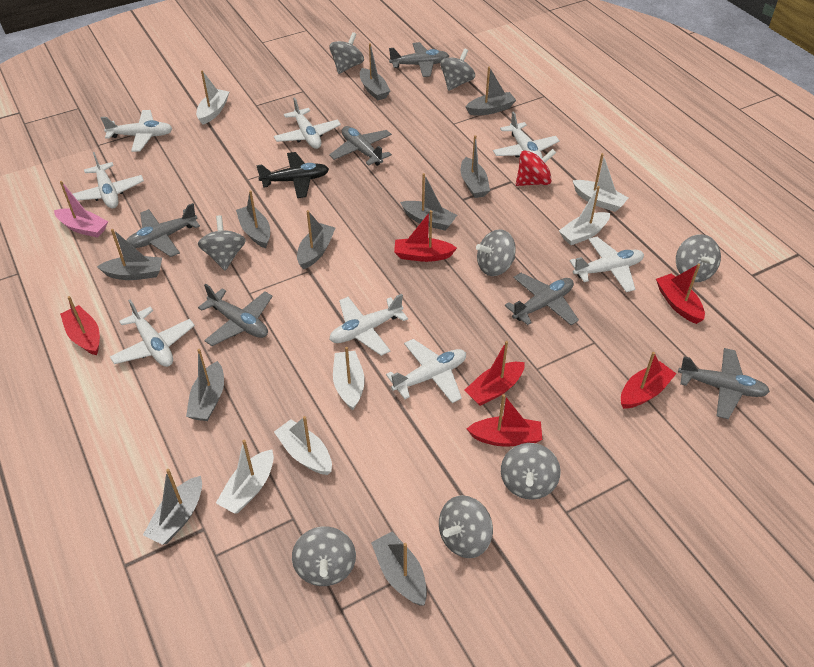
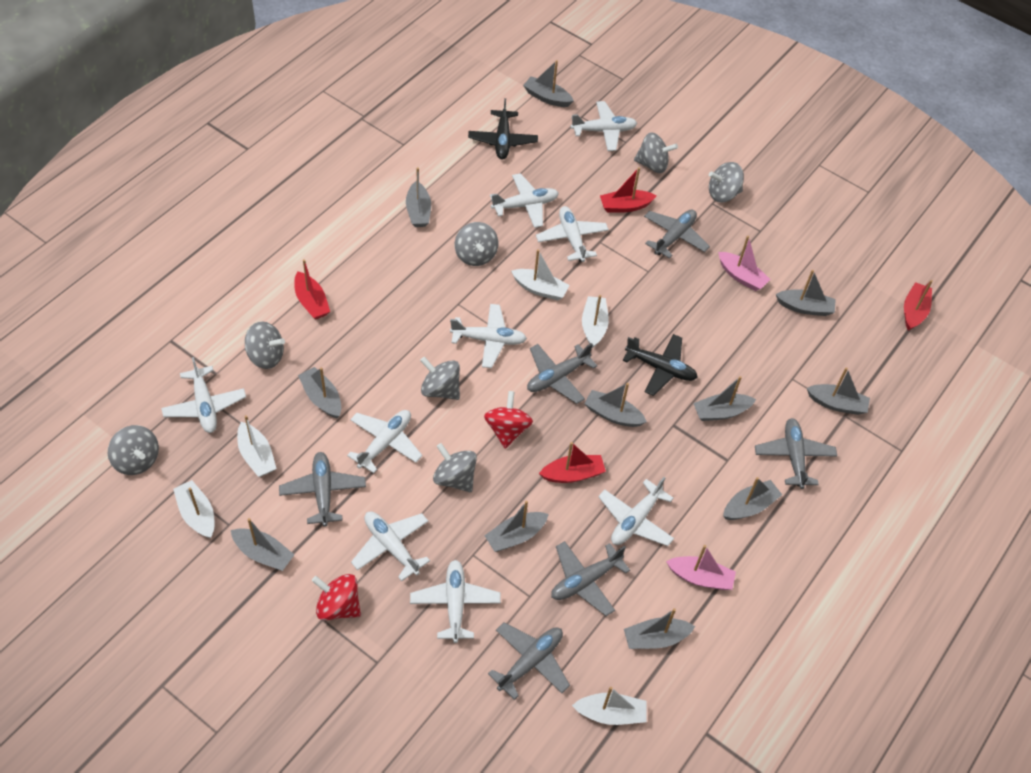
black plane: [256,152,329,198] = 1 -> [468,98,538,159] [623,334,698,396] = 2
grey boat: [97,229,162,280] [143,469,202,545] [186,349,224,421] [236,190,270,248] [297,210,335,270] [360,43,390,100] [371,532,427,606] [400,173,457,231] [461,135,490,198] [466,67,516,115] = 10 -> [231,518,295,571] [298,367,341,418] [406,168,431,227] [484,501,549,552] [523,60,574,107] [584,383,647,427] [624,608,695,649] [693,376,756,421] [723,477,782,520] [776,270,836,316] [807,367,870,415] = 11
grey spinning top: [198,215,246,270] [292,526,356,586] [329,32,364,74] [439,495,493,558] [440,48,475,91] [476,229,516,276] [501,443,561,500] [676,234,721,282] = 8 -> [108,425,159,475] [245,321,285,369] [420,357,460,400] [433,443,477,492] [455,222,498,266] [634,133,678,173] [709,162,744,202] = 7
pink boat: [54,181,108,238] = 1 -> [666,545,736,590] [718,236,771,291] = 2
red boat: [60,296,100,355] [394,210,457,262] [465,341,525,406] [467,394,542,446] [621,352,676,409] [656,264,705,324] = 6 -> [294,259,330,320] [539,442,606,483] [600,167,657,213] [904,280,933,331] = 4
red spinning top: [516,149,556,186] = 1 -> [312,574,361,620] [484,391,533,448] = 2
white boat: [196,70,229,125] [216,440,274,514] [274,416,332,475] [333,347,365,410] [559,186,610,245] [572,153,628,212] = 6 -> [173,480,214,538] [237,415,277,477] [511,249,570,301] [572,687,647,725] [582,295,609,348] = 5
white plane: [73,152,144,209] [101,110,173,152] [110,299,195,367] [274,98,341,149] [329,294,408,356] [386,339,466,403] [493,111,560,159] [570,237,644,292] = 8 -> [161,357,246,433] [347,410,422,473] [351,511,430,581] [410,560,501,643] [450,304,527,368] [490,173,559,228] [536,206,609,262] [571,101,637,151] [598,477,674,546] = 9

